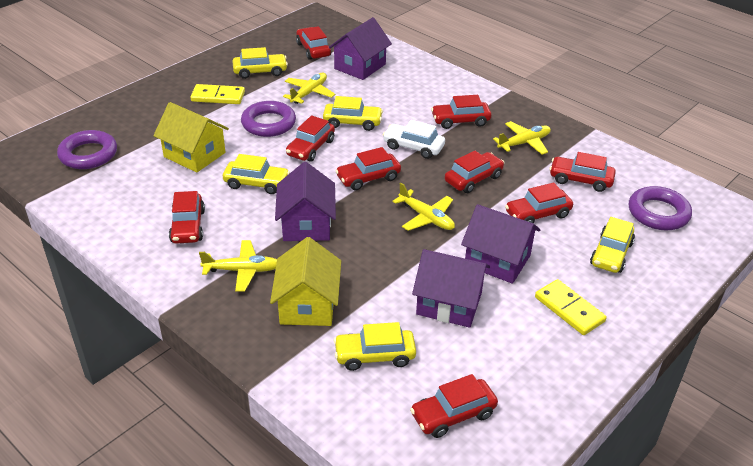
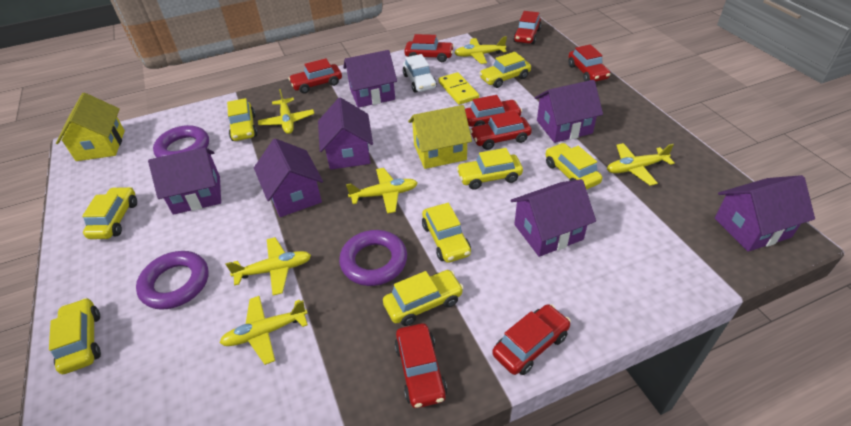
purple house: [275,162,336,241] [329,17,392,80] [412,249,490,328] [461,204,541,284] = 4 -> [148,147,221,215] [254,139,323,217] [318,97,373,170] [343,50,397,108] [511,179,596,257] [535,80,603,143] [715,175,815,252] = 7
red car: [169,191,205,244] [286,115,335,162] [296,26,331,60] [335,147,401,191] [410,374,498,438] [431,95,491,129] [445,151,504,193] [505,182,573,224] [549,152,616,192] = 9 -> [288,58,342,94] [395,323,447,408] [404,34,454,62] [465,95,522,127] [470,111,532,150] [492,304,571,375] [513,11,542,44] [568,44,610,82] = 8
yellow car: [223,154,290,194] [232,47,288,79] [323,96,383,131] [334,322,416,371] [590,217,635,273] = 5 -> [49,298,101,374] [82,187,137,239] [227,98,258,141] [383,270,464,326] [422,203,471,263] [456,148,523,190] [479,52,531,88] [545,143,602,190] = 8
yellow domino: [190,84,245,104] [535,279,607,335] = 2 -> [438,72,479,105] = 1
yellow plane: [199,240,277,292] [283,73,335,104] [392,183,455,231] [493,121,551,155] = 4 -> [220,296,308,365] [226,237,311,296] [258,89,314,134] [346,168,418,214] [454,36,507,64] [607,143,675,186] = 6

